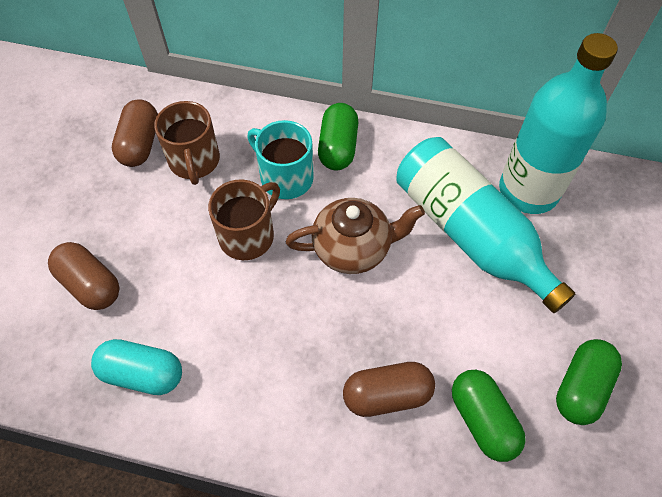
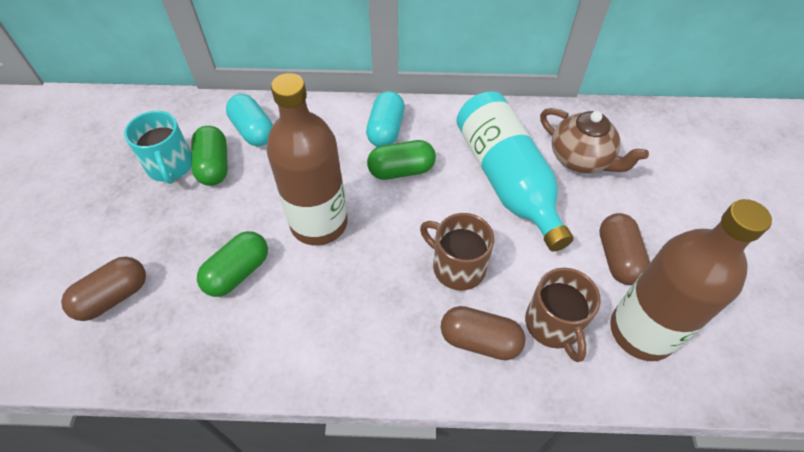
brown bottle: none = 0 -> [266,73,348,246] [610,199,772,361] = 2
turquoise bottle: [396,137,576,313] [499,33,618,214] = 2 -> [456,91,574,252] = 1
turquoise capsule: [91,339,182,395] = 1 -> [226,94,273,146] [366,91,405,147] = 2

